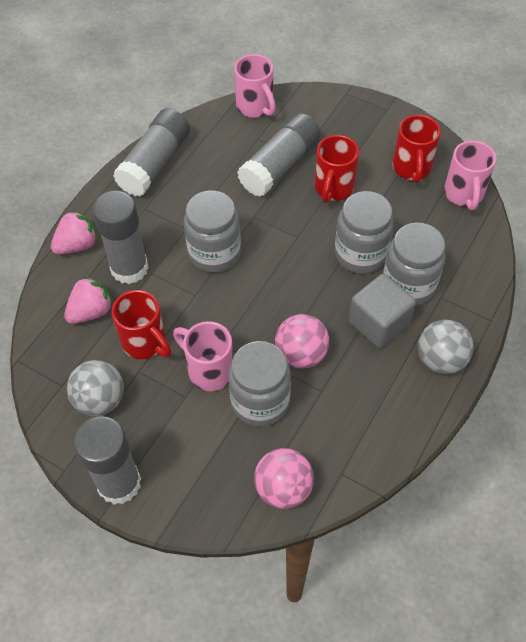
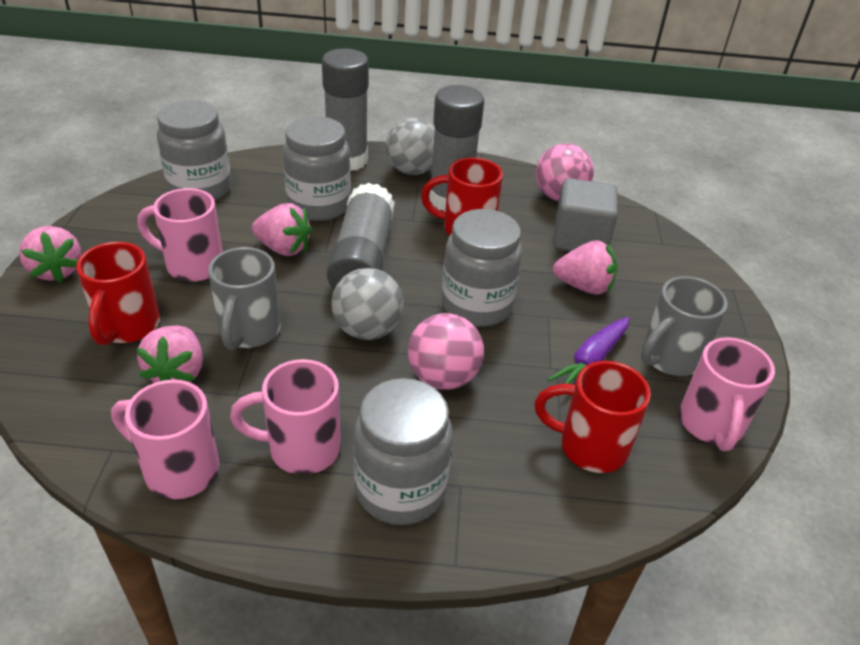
grey glue stick: [74,416,141,505] [92,191,149,284] [113,108,190,196] [237,113,321,197] = 4 -> [322,49,369,171] [327,183,395,289] [429,85,484,211] = 3
grey mug: none = 0 -> [208,247,281,350] [641,276,727,376] = 2
pink mug: [173,321,233,391] [234,54,276,118] [444,141,496,210] = 3 -> [111,380,219,499] [137,188,223,282] [230,359,341,475] [679,337,775,451] = 4
pink strawberry: [51,210,98,254] [64,276,113,324] = 2 -> [19,226,81,283] [136,325,203,383] [252,203,312,256] [553,240,617,294] = 4
purple carrot: none = 0 -> [547,317,630,384] = 1

